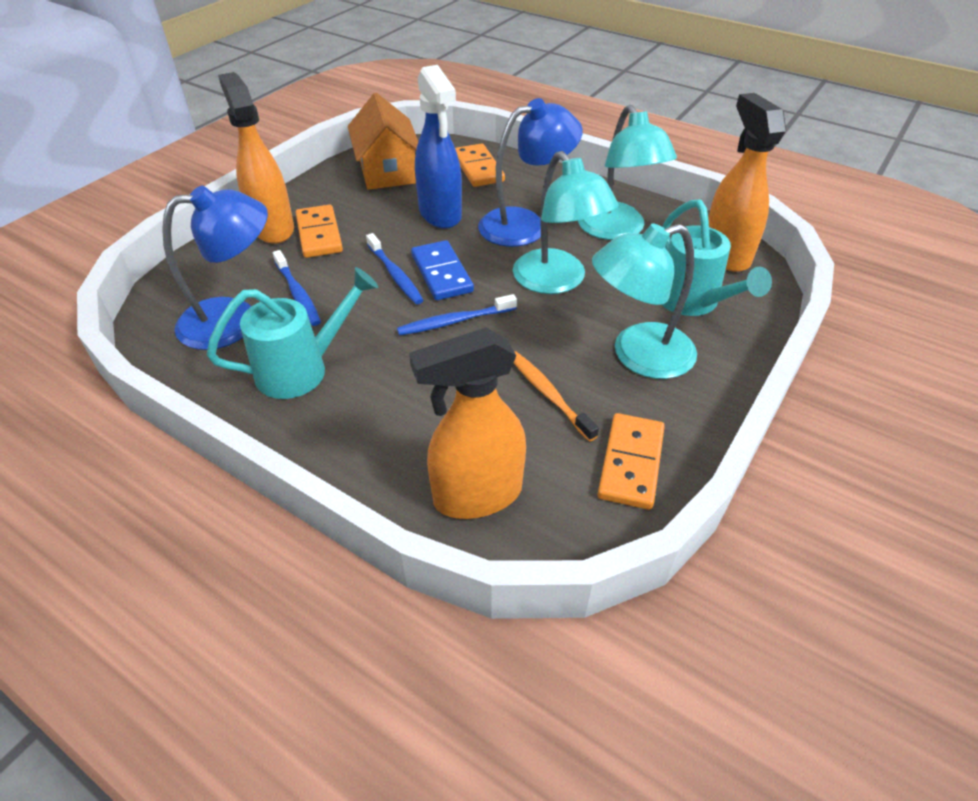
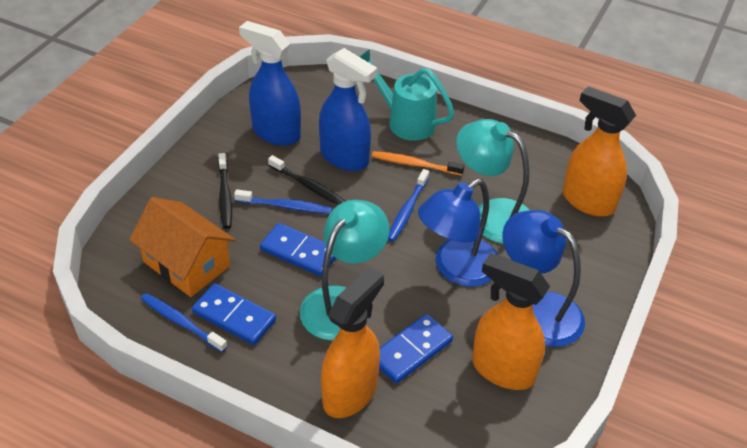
black toothbrush: none = 0 -> [218,153,232,229] [268,155,345,205] = 2
blue domino: [411,240,474,300] = 1 -> [192,283,276,345] [260,223,336,276] [379,314,453,384] = 3
blue spray bottle: [415,65,462,229] = 1 -> [239,21,301,146] [319,48,378,171] = 2
orange domino: [295,205,343,258] [455,143,505,187] [597,413,665,510] = 3 -> none = 0
turquoise lamp: [513,151,619,294] [578,105,677,240] [592,223,697,379] = 3 -> [300,200,389,341] [456,119,530,244] = 2
turquoise watering can: [207,267,378,399] [661,199,772,316] = 2 -> [360,49,455,141] = 1

